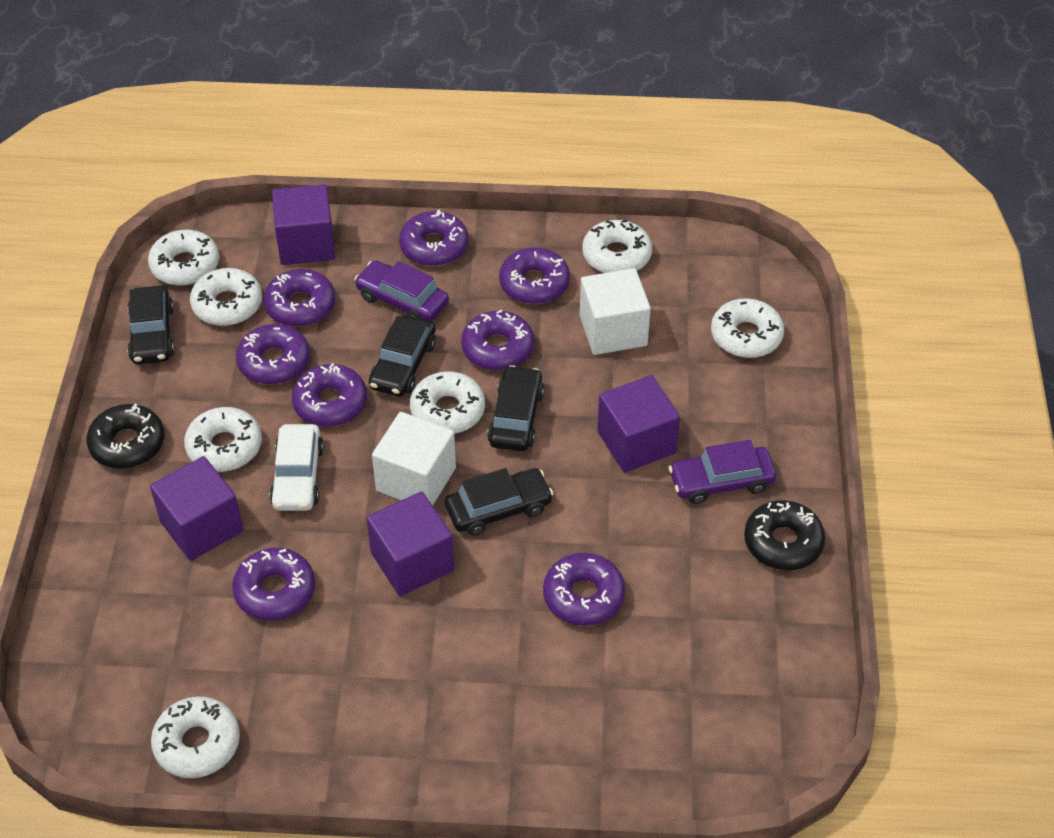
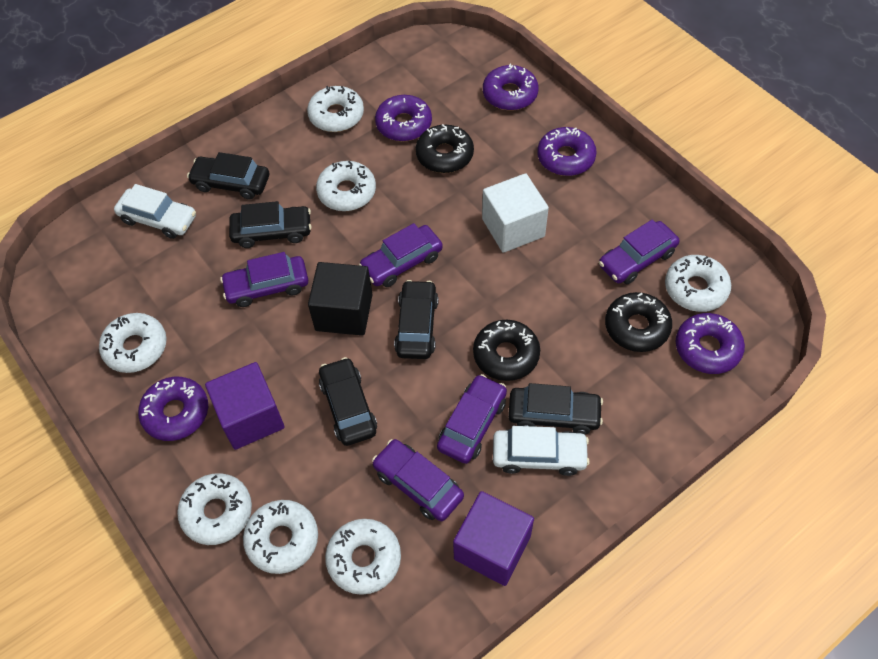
black car: [127,286,175,364] [369,315,436,397] [445,468,553,536] [487,365,544,451] = 4 -> [187,152,269,200] [229,201,312,248] [319,357,377,446] [394,280,439,359] [508,383,603,435] = 5
black cube: none = 0 -> [308,262,373,336] = 1
black donut: [86,403,165,469] [744,500,825,570] = 2 -> [416,124,474,173] [473,320,540,381] [605,292,672,352] = 3
purple car: [354,260,449,321] [669,440,776,504] = 2 -> [220,252,308,307] [359,223,443,287] [372,439,464,521] [437,374,507,464] [599,219,679,284] = 5
purple cube: [150,456,243,561] [272,184,335,265] [367,491,454,596] [597,375,680,473] = 4 -> [205,362,285,450] [453,491,534,586] = 2
purple donut: [232,548,315,620] [236,324,310,385] [263,269,336,327] [292,363,367,427] [399,209,469,266] [461,310,534,371] [499,247,570,304] [543,553,625,626] = 8 -> [138,377,208,441] [375,95,432,142] [483,64,539,110] [537,127,597,176] [675,313,745,374] = 5
white car: [269,424,324,511] = 1 -> [114,184,196,239] [493,426,590,476] = 2
white cube: [372,412,456,506] [580,268,651,355] = 2 -> [482,173,549,253] = 1

